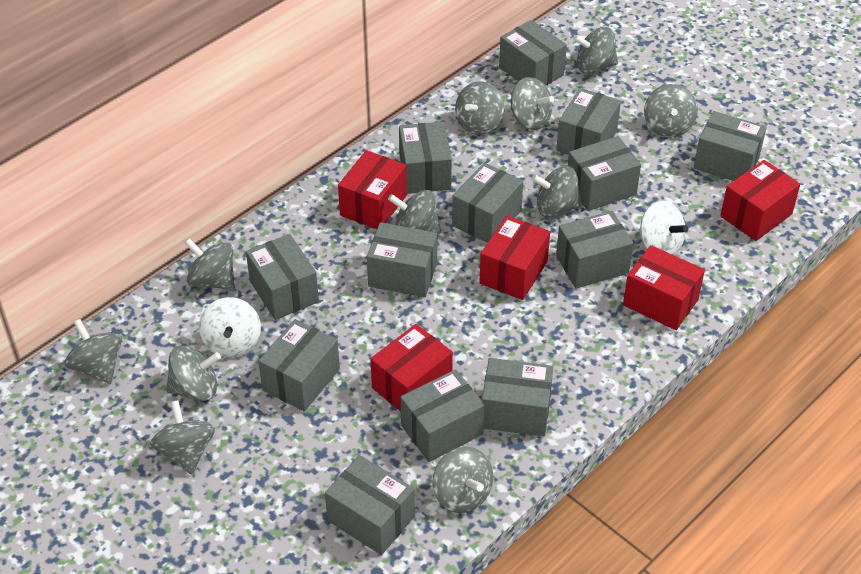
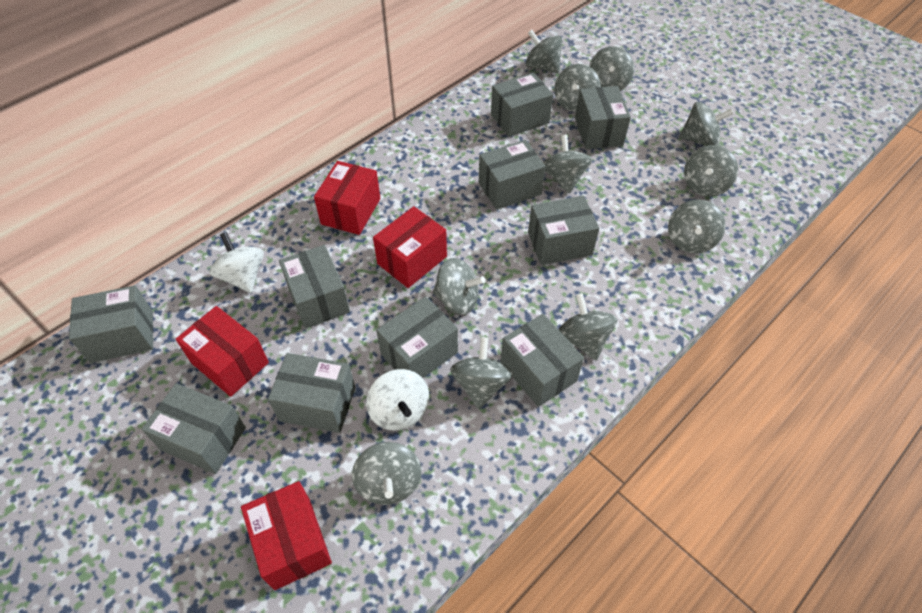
grey box: [246,234,319,320] [258,319,340,411] [325,455,415,555] [367,222,437,297] [399,122,452,194] [400,369,485,462] [452,163,523,243] [482,358,553,437] [499,20,567,86] [556,88,621,155] [556,211,634,289] [568,136,641,211] [694,111,766,181] = 13 -> [69,285,153,363] [142,383,246,474] [268,353,355,433] [279,245,350,329] [376,296,458,378] [479,140,546,210] [491,73,553,137] [500,314,584,407] [528,196,600,265] [575,86,631,149] = 10
red box: [338,150,407,229] [370,324,453,411] [479,215,550,300] [623,245,705,330] [720,160,800,241] = 5 -> [176,306,269,397] [241,481,332,590] [314,161,380,235] [373,206,447,288] = 4

